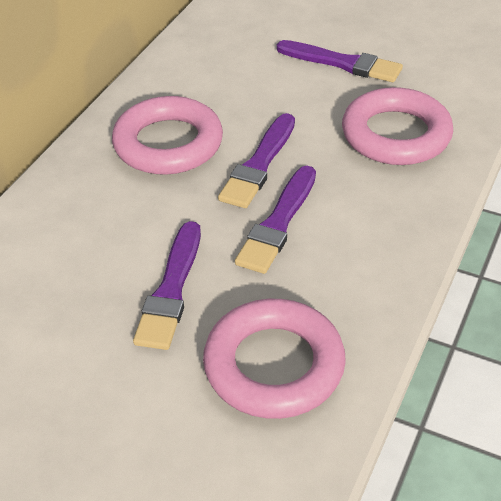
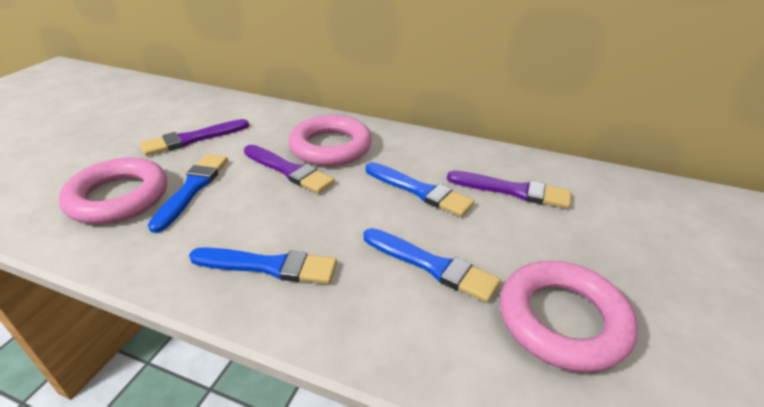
blue brush: none = 0 -> [148,154,228,233] [189,247,337,284] [364,228,501,303] [366,162,474,217] = 4
purple brush: [133,221,201,350] [218,113,295,208] [235,166,316,274] [277,40,403,82] = 4 -> [140,119,249,156] [244,145,335,193] [447,171,571,208] = 3

